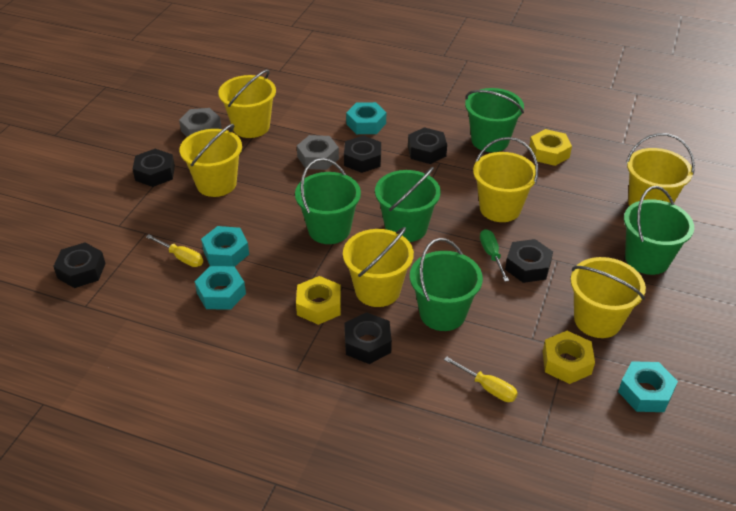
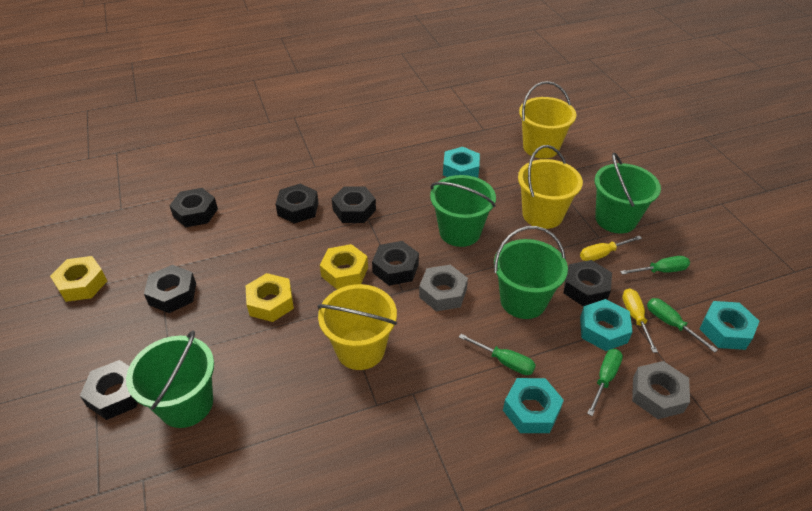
black nut: [53,243,106,288] [133,149,175,187] [344,135,381,173] [344,312,392,364] [408,127,447,164] [505,239,553,283] = 6 -> [80,360,138,420] [144,265,196,313] [169,188,218,227] [276,184,319,224] [332,186,376,223] [372,241,419,286] [563,260,612,307] = 7
green bucket: [295,158,361,244] [375,167,441,242] [410,238,483,331] [465,88,524,152] [624,186,694,275] = 5 -> [126,331,214,428] [430,175,496,247] [494,226,568,319] [594,152,661,234] = 4
green screwdriver: [480,229,509,282] = 1 -> [459,334,536,375] [587,349,623,416] [620,256,690,275] [647,298,718,353] = 4
yellow bucket: [180,124,242,197] [218,70,276,138] [343,227,414,307] [473,137,538,222] [571,257,646,338] [626,133,695,206] = 6 -> [317,284,397,370] [518,145,583,229] [519,81,576,159] = 3

